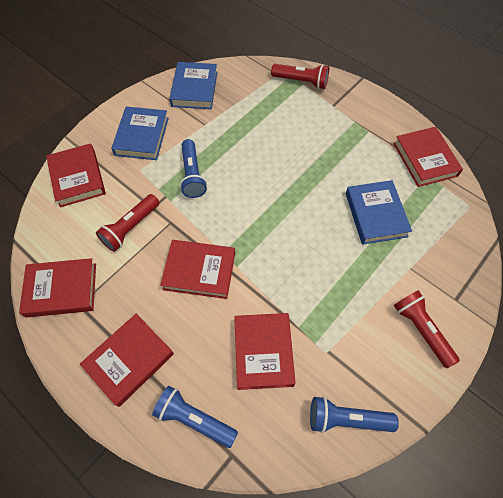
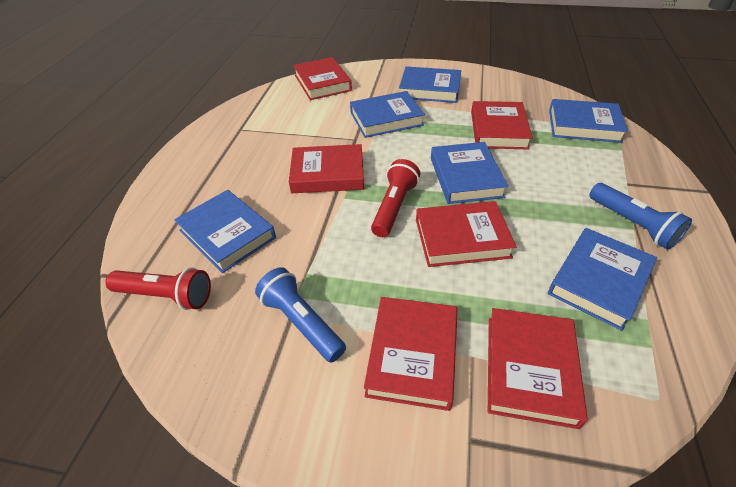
blue book: [111,106,169,160] [169,62,217,109] [346,180,412,245] = 3 -> [174,190,276,273] [350,91,425,138] [399,66,461,103] [431,142,508,204] [548,228,657,331] [549,99,628,143] = 6
blue flashlight: [152,385,238,448] [180,139,207,198] [310,396,399,433] = 3 -> [255,267,346,363] [589,183,692,250] = 2
red flashlight: [96,194,159,252] [271,64,329,89] [394,290,460,368] = 3 -> [105,267,211,310] [371,159,420,237] = 2

